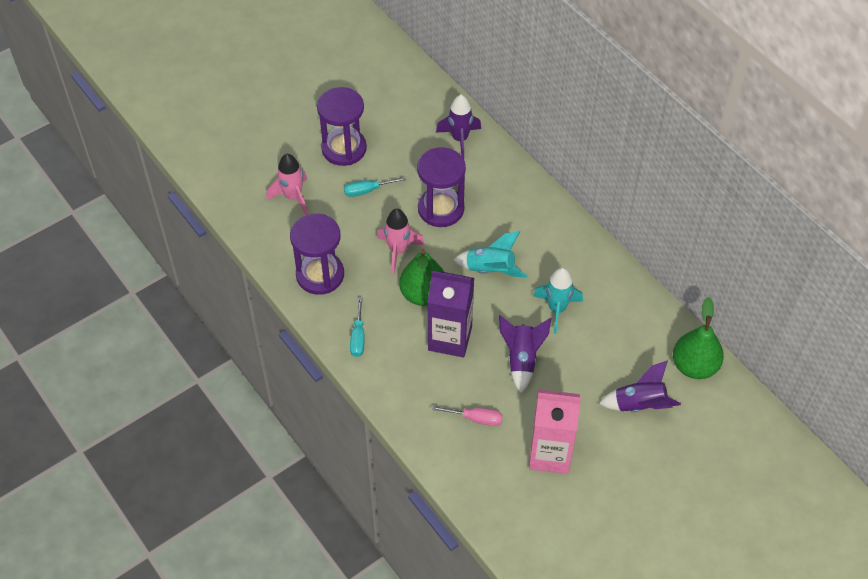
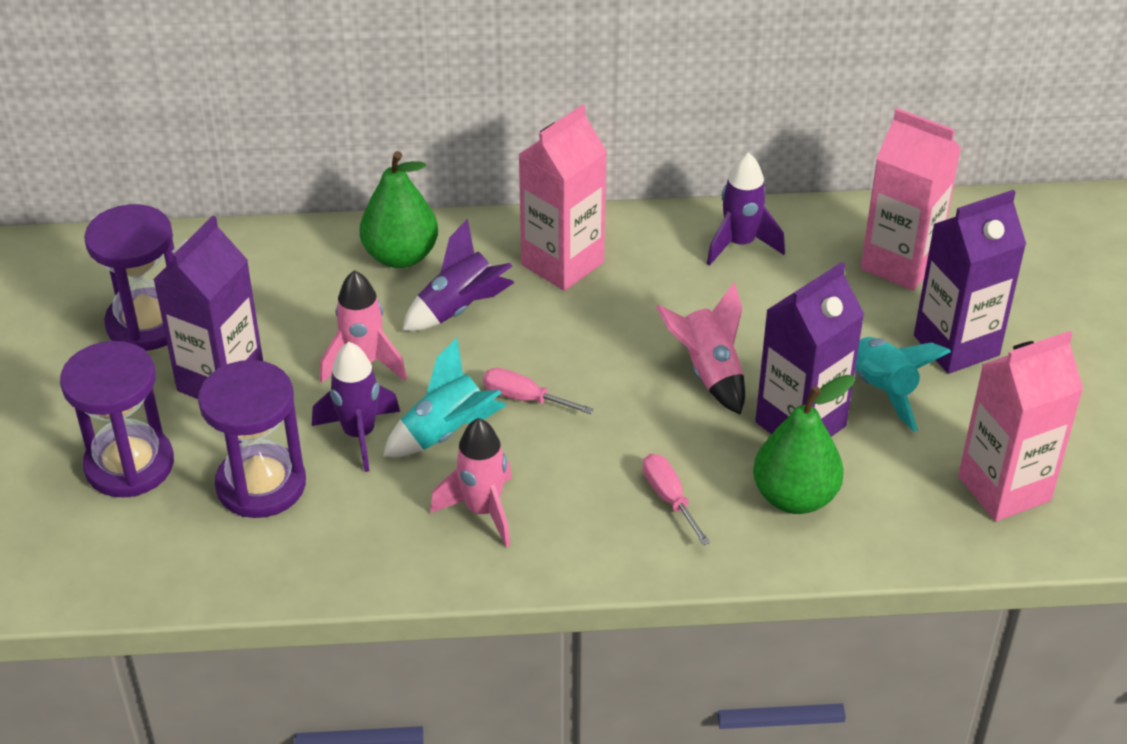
pink carton: [529,389,581,474] = 1 -> [518,105,607,291] [861,108,961,291] [958,331,1084,521] = 3
pink rocket: [266,154,308,215] [377,208,424,274] = 2 -> [320,270,407,383] [430,418,512,547] [656,283,745,415] = 3
pink screwdriver: [432,406,502,426] = 1 -> [483,368,594,414] [643,454,711,546] = 2
purple carton: [427,271,474,357] = 1 -> [153,216,263,399] [755,262,865,437] [914,190,1026,374] = 3
turquoise screwdriver: [344,177,406,197] [350,297,365,357] = 2 -> none = 0

